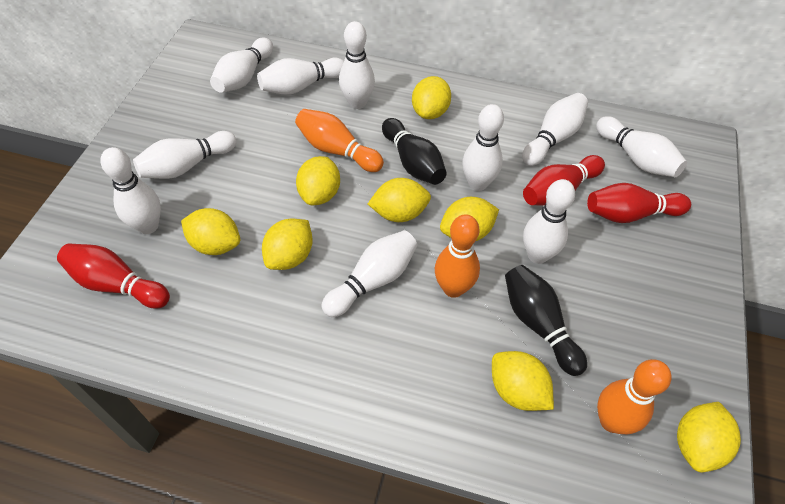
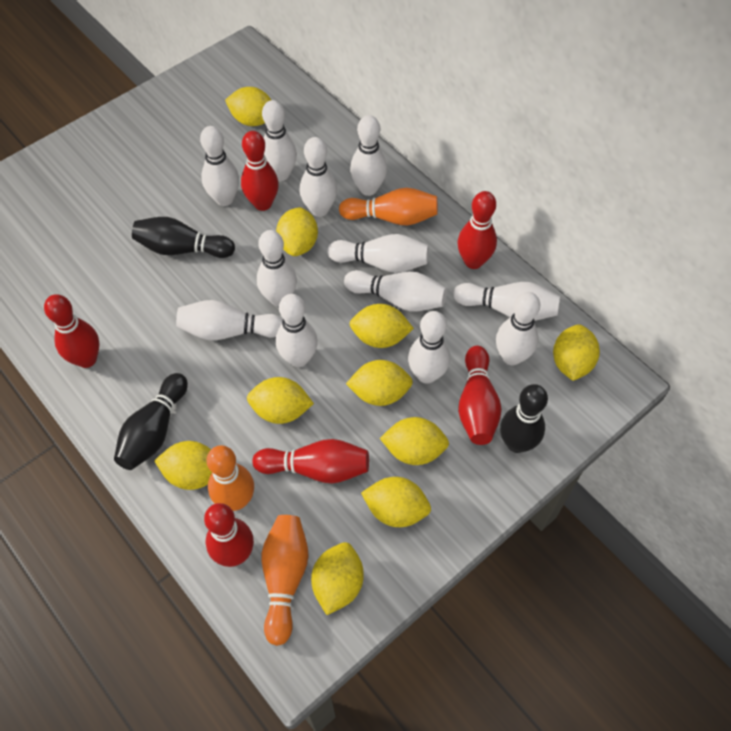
black bowling pin: [382,118,447,185] [505,265,587,376] = 2 -> [114,373,188,470] [132,217,235,258] [500,384,548,453] = 3
red bowling pin: [57,243,170,309] [523,155,605,206] [587,183,691,223] = 3 -> [44,294,100,368] [204,503,254,567] [241,131,279,211] [252,439,369,484] [458,191,497,269] [458,346,502,445] = 6
white bowling pin: [101,147,161,234] [133,131,237,179] [210,38,273,93] [257,57,344,95] [322,230,417,317] [339,21,375,109] [462,104,504,191] [522,93,588,166] [523,179,575,264] [596,116,687,177] = 10 -> [176,300,283,340] [200,126,239,206] [257,230,297,306] [262,100,297,181] [276,294,318,367] [300,137,337,217] [327,234,429,273] [344,270,447,311] [350,115,387,196] [408,311,450,384] [453,282,560,321] [496,292,540,365] = 12
yellow lemon: [181,208,240,255] [262,218,313,270] [296,156,340,205] [368,178,431,222] [412,76,451,119] [440,197,499,241] [492,351,554,411] [677,402,741,472] = 8 -> [154,441,212,490] [225,87,271,126] [247,377,314,424] [276,207,318,256] [311,542,364,615] [346,360,413,406] [349,304,414,348] [361,477,431,527] [380,417,449,465] [553,324,600,381] = 10

